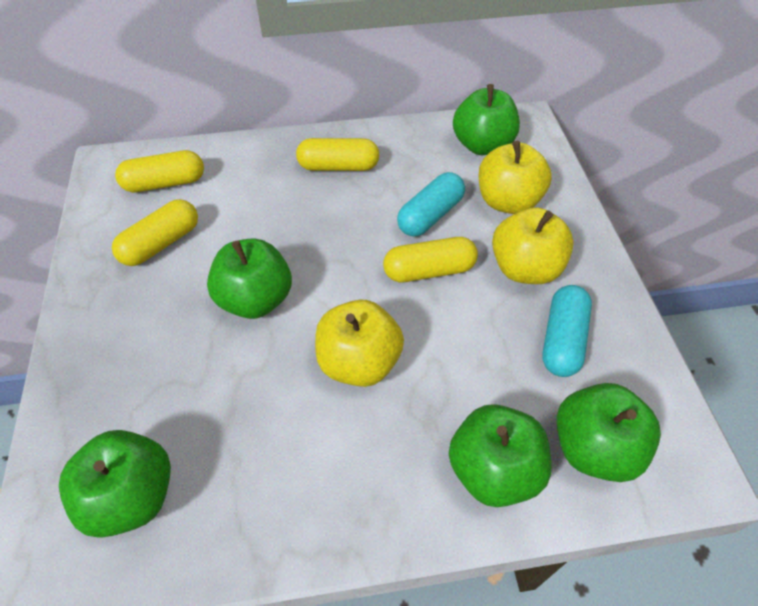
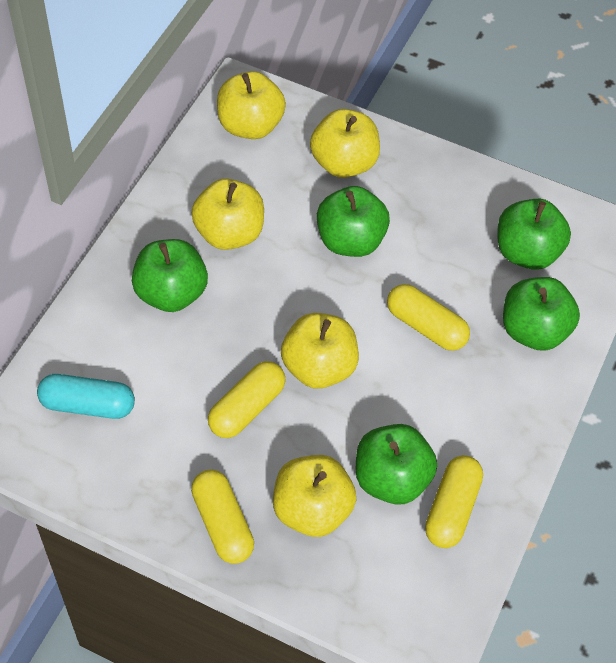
turquoise capsule: [397,172,465,236] [542,285,592,377] = 2 -> [37,374,135,419] = 1
yellow apple: [315,300,404,387] [478,141,552,214] [492,207,574,284] = 3 -> [191,179,264,250] [217,71,286,139] [273,455,356,537] [281,313,359,389] [310,109,380,178] = 5

